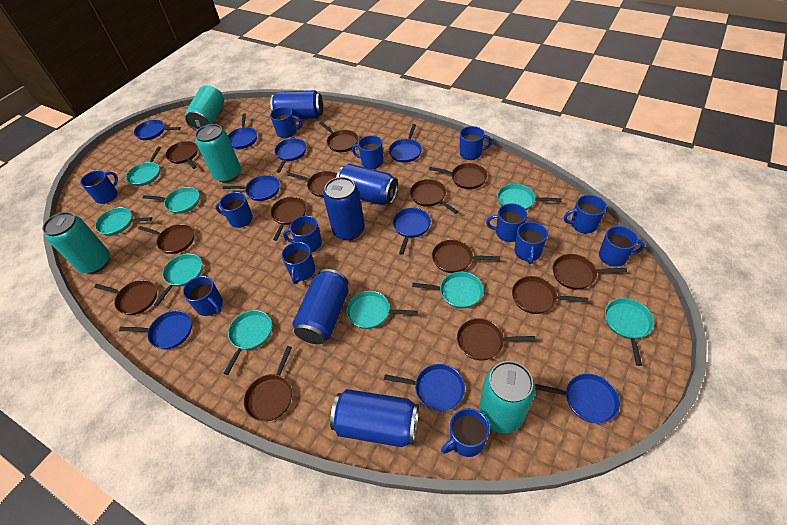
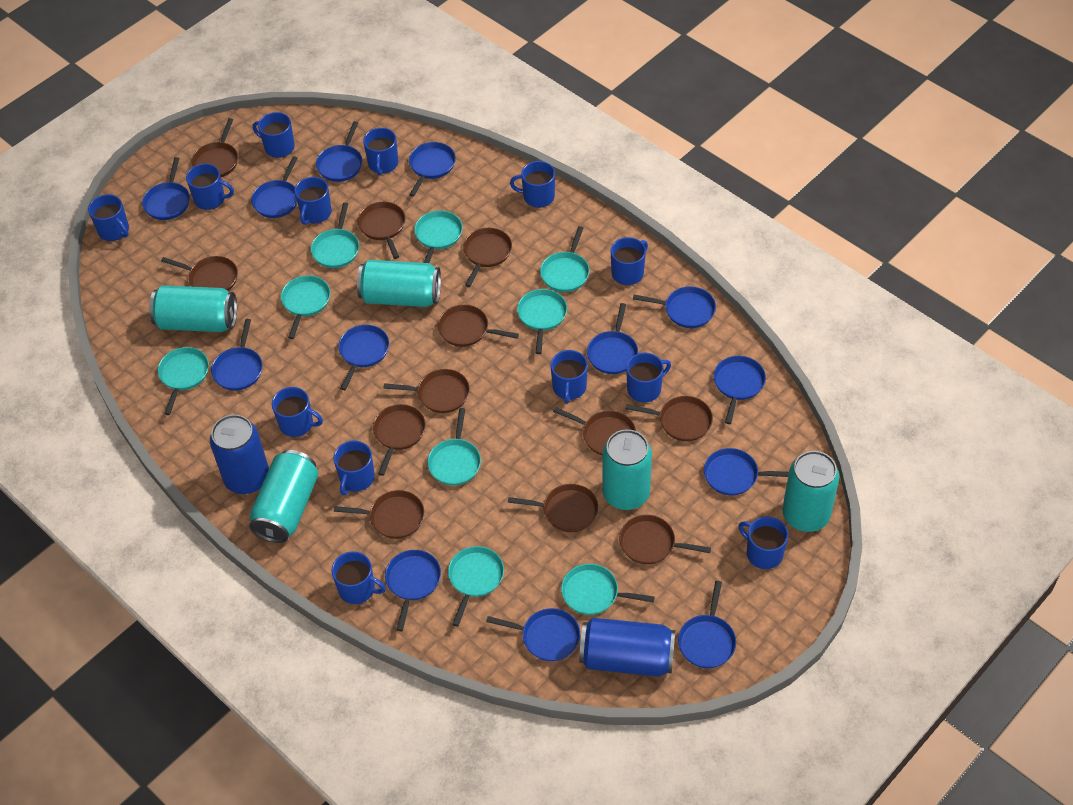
blue can: [270,90,323,119] [292,269,348,344] [323,177,365,240] [330,389,419,447] [336,164,398,205] = 5 -> [210,414,269,494] [579,618,675,677] = 2
blue pan: [119,310,192,349] [134,120,181,140] [222,175,280,201] [228,113,257,149] [275,138,306,173] [384,364,465,411] [389,124,422,163] [393,208,431,255] [535,374,620,423] = 9 -> [142,157,190,220] [211,319,263,391] [251,156,298,218] [316,121,362,182] [338,325,389,390] [385,550,441,631] [409,142,456,197] [486,608,580,661] [587,303,638,374] [633,286,716,328] [678,581,736,668] [704,448,789,495] [713,356,766,424] = 13
brown pan: [94,280,157,315] [138,224,194,254] [165,141,197,169] [244,346,292,421] [270,197,306,241] [288,171,337,197] [319,122,358,152] [410,179,458,214] [429,163,487,189] [432,240,500,273] [457,318,536,360] [512,276,588,314] [553,254,627,290] = 13 -> [161,256,238,291] [192,118,238,177] [334,490,424,539] [358,202,405,259] [373,404,426,476] [384,369,470,413] [438,305,519,347] [463,228,512,287] [508,484,598,532] [553,407,636,456] [619,515,711,564] [626,396,713,441] = 12
turquoise can: [42,212,110,274] [185,85,224,131] [195,124,241,183] [479,361,535,434] = 4 -> [149,285,237,332] [249,450,319,543] [357,260,441,307] [602,429,652,510] [782,451,839,532] = 5

